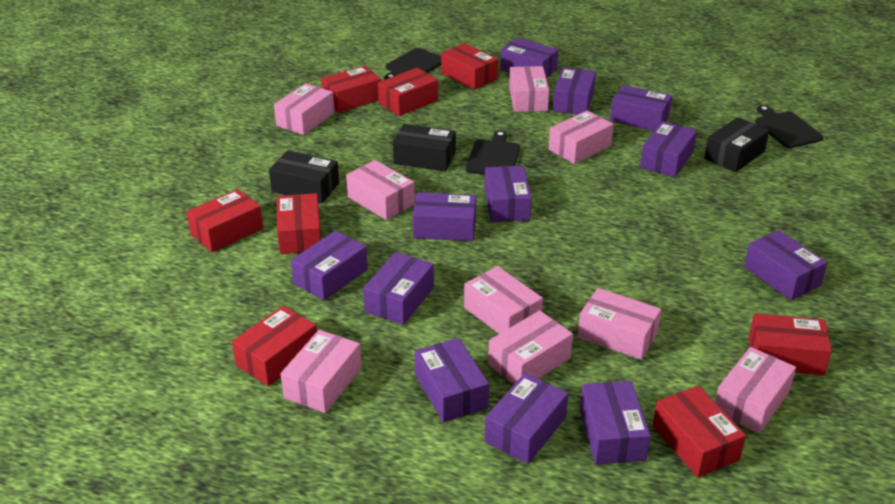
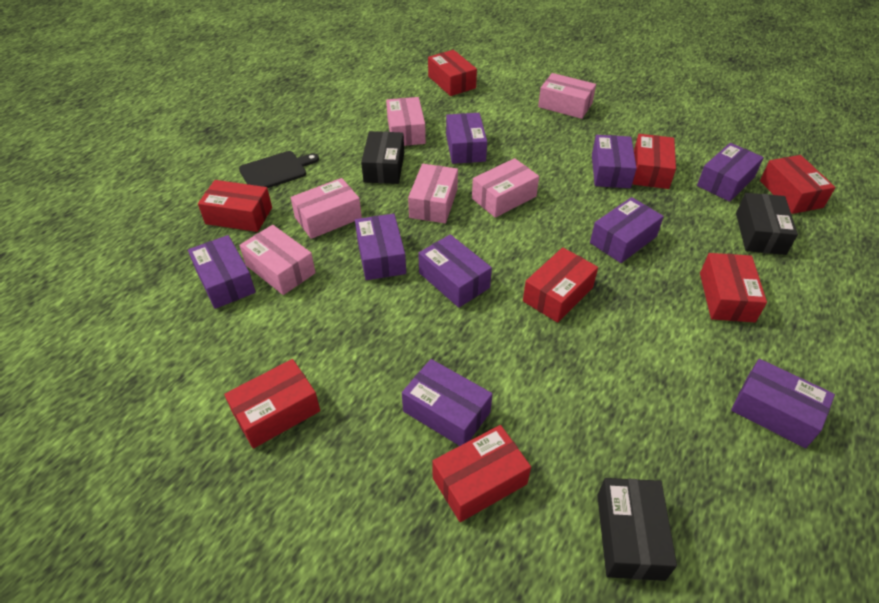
black cutting board: [384,48,441,80] [466,131,520,175] [755,105,823,148] = 3 -> [239,151,319,188] = 1
pink box: [274,83,335,135] [281,330,362,413] [346,160,415,220] [464,266,543,334] [488,310,573,384] [509,66,549,112] [549,110,614,164] [578,288,661,360] [715,347,796,433] = 9 -> [239,225,316,295] [291,178,362,239] [386,97,426,146] [408,164,458,223] [472,158,539,218] [538,73,596,119] = 6
purple box: [291,230,368,300] [363,252,434,325] [413,192,476,241] [415,338,489,422] [484,373,568,464] [485,166,532,222] [500,38,559,78] [553,67,596,115] [580,381,651,465] [610,85,672,131] [640,121,697,177] [744,230,828,300] = 12 -> [188,235,256,309] [355,214,406,280] [402,359,492,446] [418,234,492,308] [446,113,487,164] [590,197,664,263] [592,135,637,188] [697,143,764,202] [731,359,835,448] = 9

